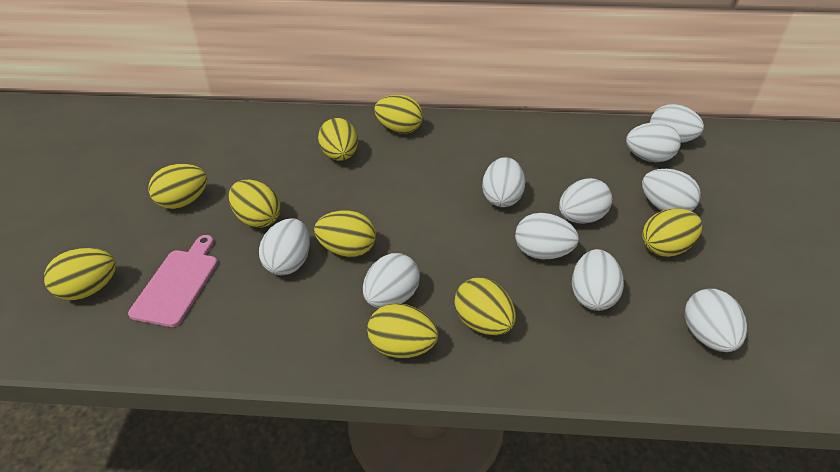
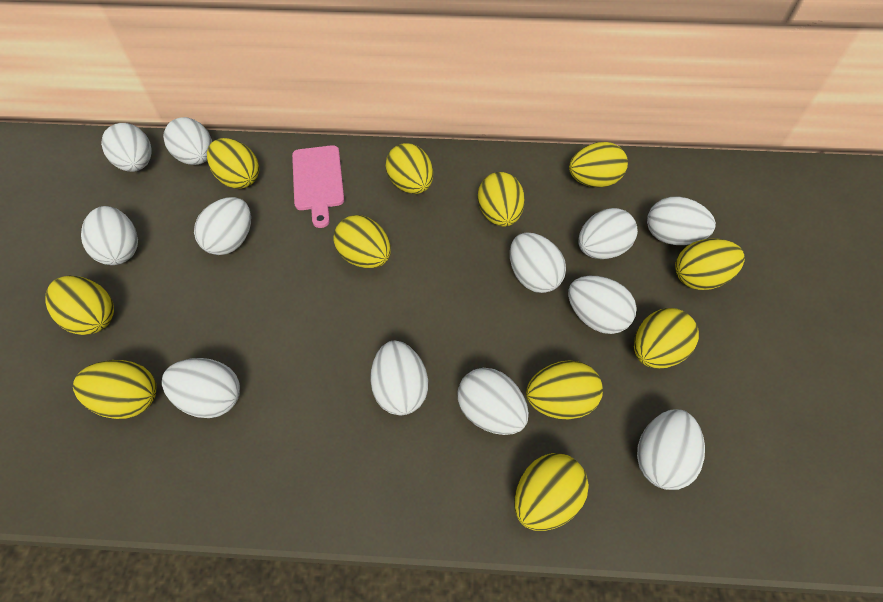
white egg: [259,218,310,275] [363,253,420,308] [482,157,525,207] [515,213,579,259] [559,178,612,224] [572,249,624,311] [626,122,681,162] [642,169,701,211] [650,104,704,143] [685,289,747,352] = 10 -> [81,206,138,265] [101,123,152,172] [162,358,240,418] [163,117,212,165] [194,197,251,255] [370,341,428,415] [457,368,529,435] [510,232,566,293] [568,276,637,334] [578,208,638,259] [637,409,705,490] [647,197,716,245] = 12
yellow egg: [44,248,116,300] [148,164,207,209] [228,180,281,228] [314,211,376,257] [318,118,358,161] [367,303,438,358] [374,95,423,134] [455,278,516,335] [642,209,702,257] = 9 -> [45,276,114,335] [73,360,156,419] [207,138,259,189] [334,215,391,268] [386,143,433,194] [478,172,525,226] [514,453,589,531] [526,360,603,419] [569,142,628,188] [634,308,699,369] [675,238,745,290] = 11

